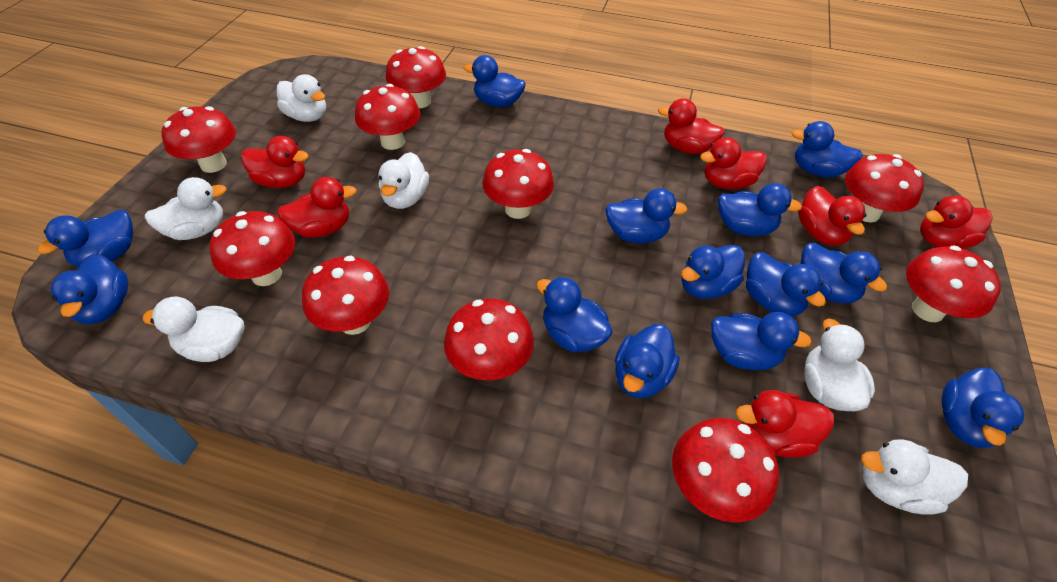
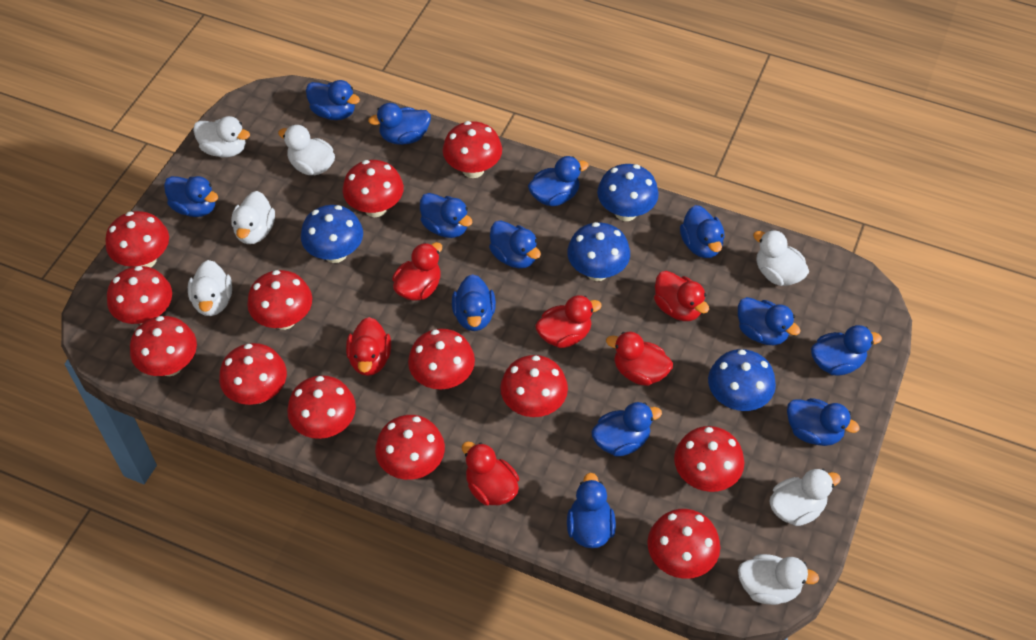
blue mushroom: none = 0 -> [301,205,363,263] [567,222,630,281] [597,164,659,221] [708,349,776,411] = 4
red duck: [241,136,309,188] [277,177,357,238] [658,98,725,154] [700,137,767,189] [736,390,834,458] [798,186,866,245] [920,195,993,249] = 7 -> [346,317,391,376] [392,242,442,301] [462,441,519,506] [535,295,602,348] [606,332,673,386] [654,271,709,321] = 6
red mushroom: [161,106,236,173] [210,211,295,286] [302,256,389,335] [355,84,420,150] [386,46,446,108] [444,299,534,381] [482,149,554,219] [672,418,779,523] [845,154,924,223] [906,245,1001,322] = 10 -> [105,211,169,267] [107,266,172,325] [130,316,197,376] [219,343,287,405] [247,270,312,330] [287,375,356,439] [343,160,404,217] [375,415,445,480] [408,329,475,389] [443,121,502,178] [500,355,568,417] [647,509,720,579] [674,426,744,492] = 13
white duck: [143,296,245,362] [145,177,227,240] [277,74,326,122] [378,152,429,209] [804,319,875,411] [861,439,968,515] = 6 -> [188,260,232,316] [193,116,250,157] [231,191,275,244] [278,125,335,175] [738,554,819,605] [753,230,809,286] [770,469,841,526] = 7

